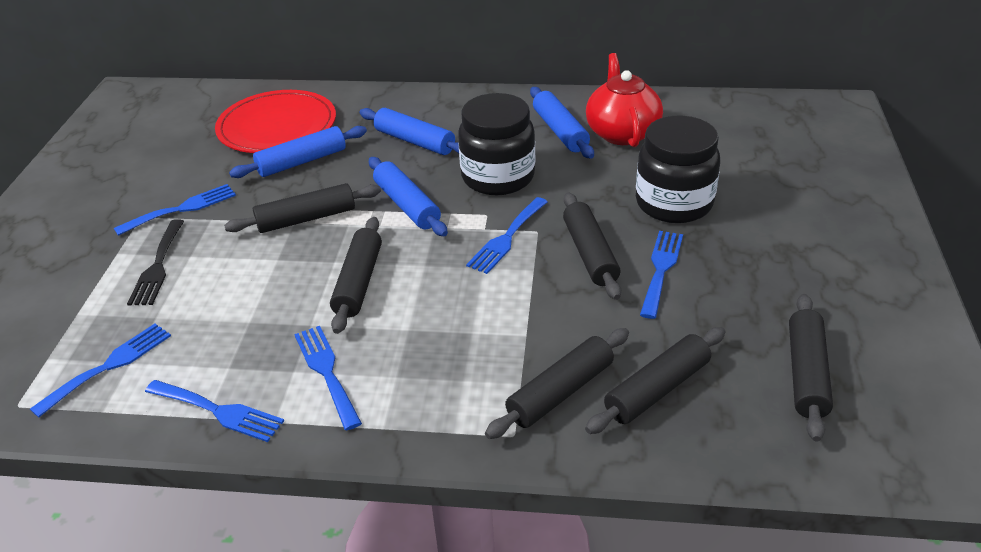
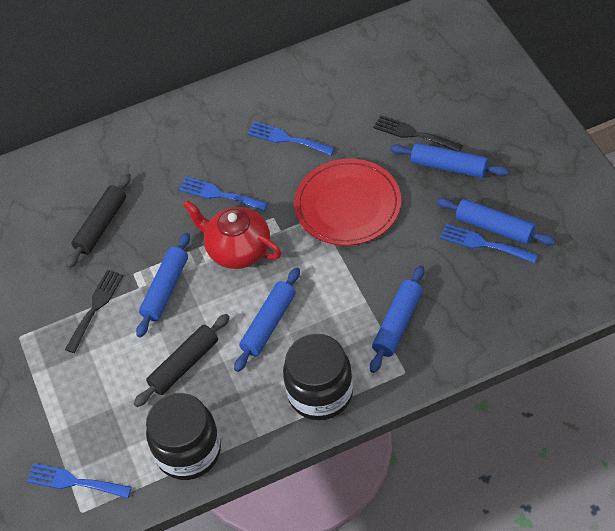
black fork: [127,219,184,305] = 1 -> [65,270,124,353] [373,115,463,152] = 2
black rolling pin: [224,183,381,233] [330,217,382,334] [485,328,629,439] [563,192,621,300] [585,327,725,434] [789,294,833,442] = 6 -> [66,173,131,268] [134,314,230,407] = 2
blue fork: [30,324,171,417] [114,184,236,236] [145,380,284,442] [294,326,362,430] [466,197,548,274] [640,231,683,319] = 6 -> [26,463,132,498] [178,177,268,211] [247,121,335,156] [440,224,538,264] = 4
blue rolling pin: [229,126,367,178] [359,108,459,155] [369,157,448,236] [530,87,594,159] = 4 -> [136,232,190,337] [234,267,300,372] [370,265,424,373] [390,143,509,178] [437,198,556,246] = 5

